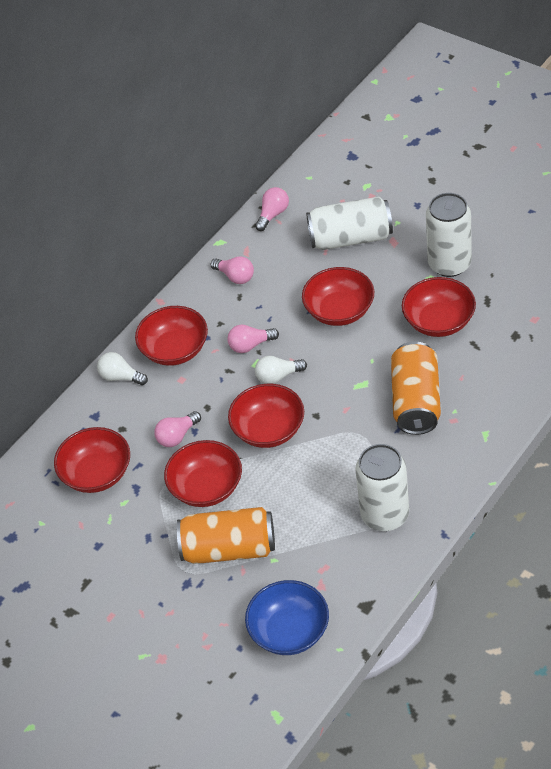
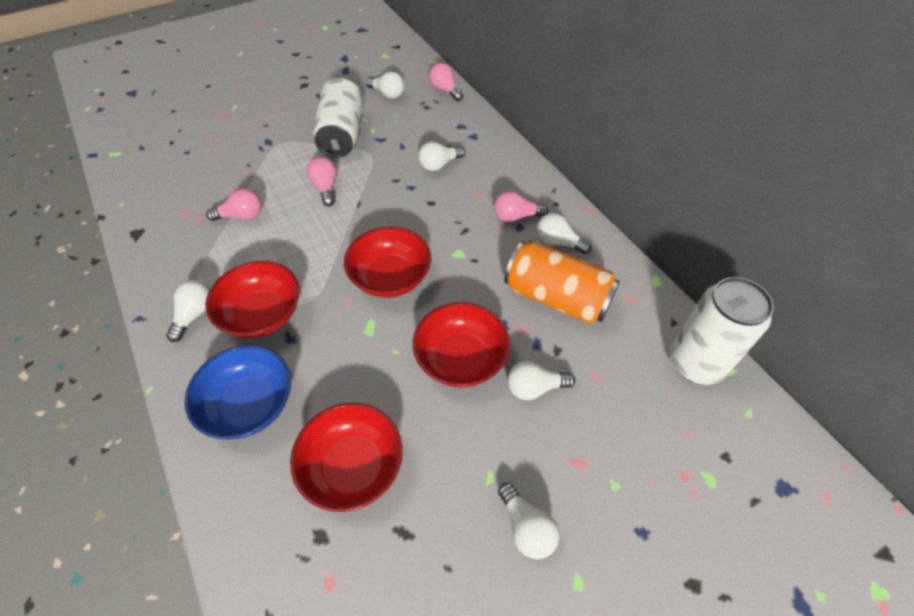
orange can: [177,507,275,564] [391,341,441,435] = 2 -> [504,241,620,324] = 1
red bowl: [54,427,130,493] [135,306,208,366] [164,440,242,507] [228,384,304,448] [302,267,374,326] [402,277,476,337] = 6 -> [205,261,300,338] [290,403,403,512] [344,227,431,298] [413,302,510,387] = 4
white can: [306,197,393,250] [355,444,409,531] [426,193,472,277] = 3 -> [313,78,363,158] [670,277,774,385] = 2
white light bulb: [97,352,148,385] [255,356,307,384] = 2 -> [166,280,210,342] [365,71,404,99] [418,142,465,171] [498,483,559,559] [507,361,575,400] [537,213,592,254] = 6

